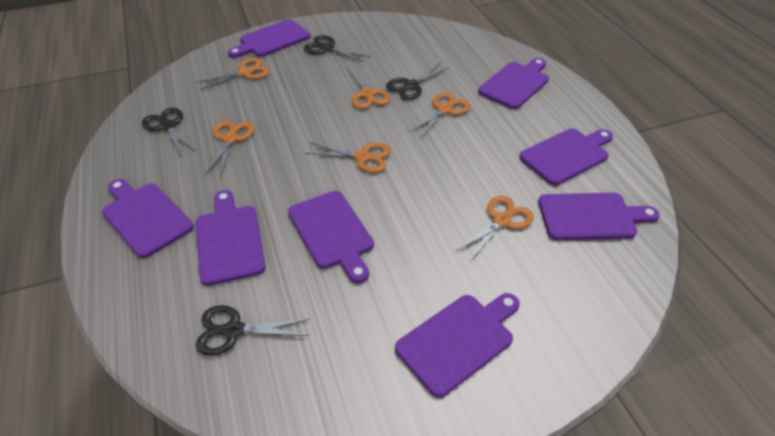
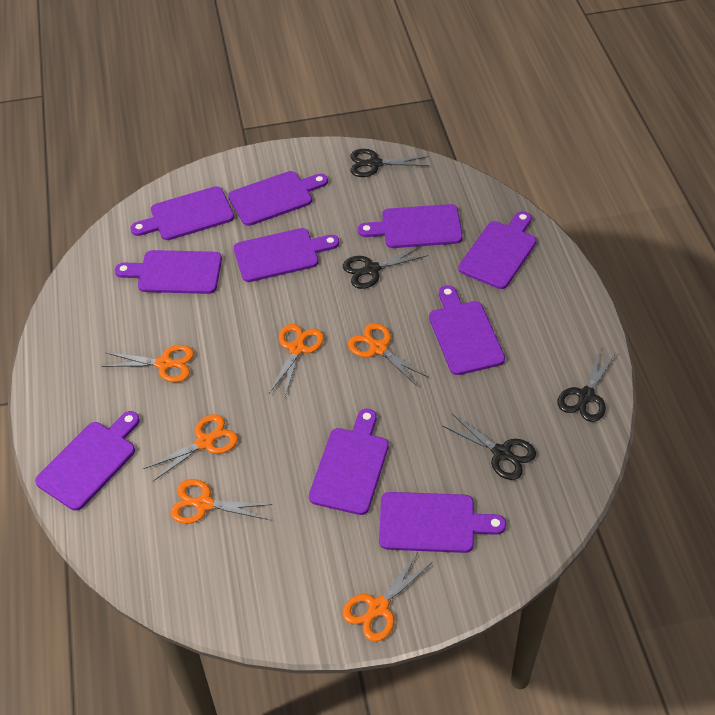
purple cutting board: [102,179,194,258] [196,190,266,286] [228,19,310,58] [288,191,374,283] [395,293,520,398] [478,58,549,109] [519,129,613,185] [538,193,660,240] = 8 -> [35,411,140,511] [115,250,222,294] [130,186,234,240] [228,171,328,226] [234,228,339,282] [309,409,389,515] [358,204,463,248] [379,492,506,553] [429,285,505,375] [458,211,537,289] = 10

